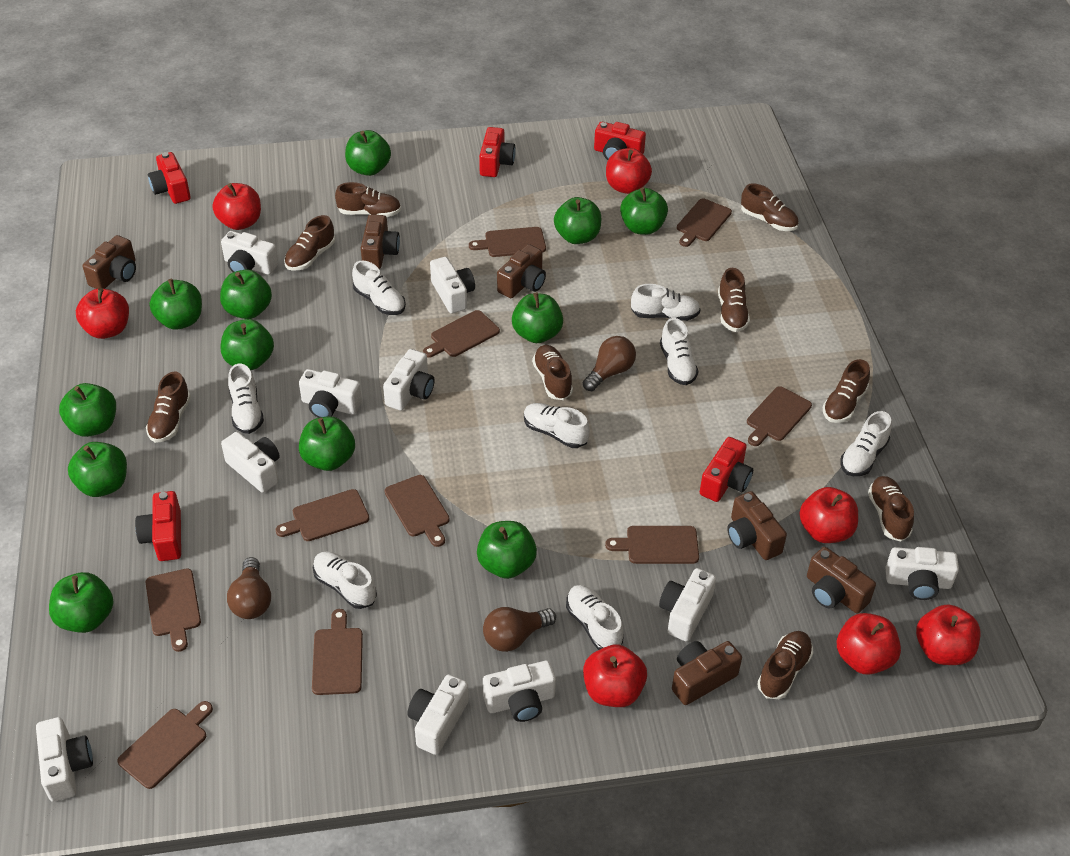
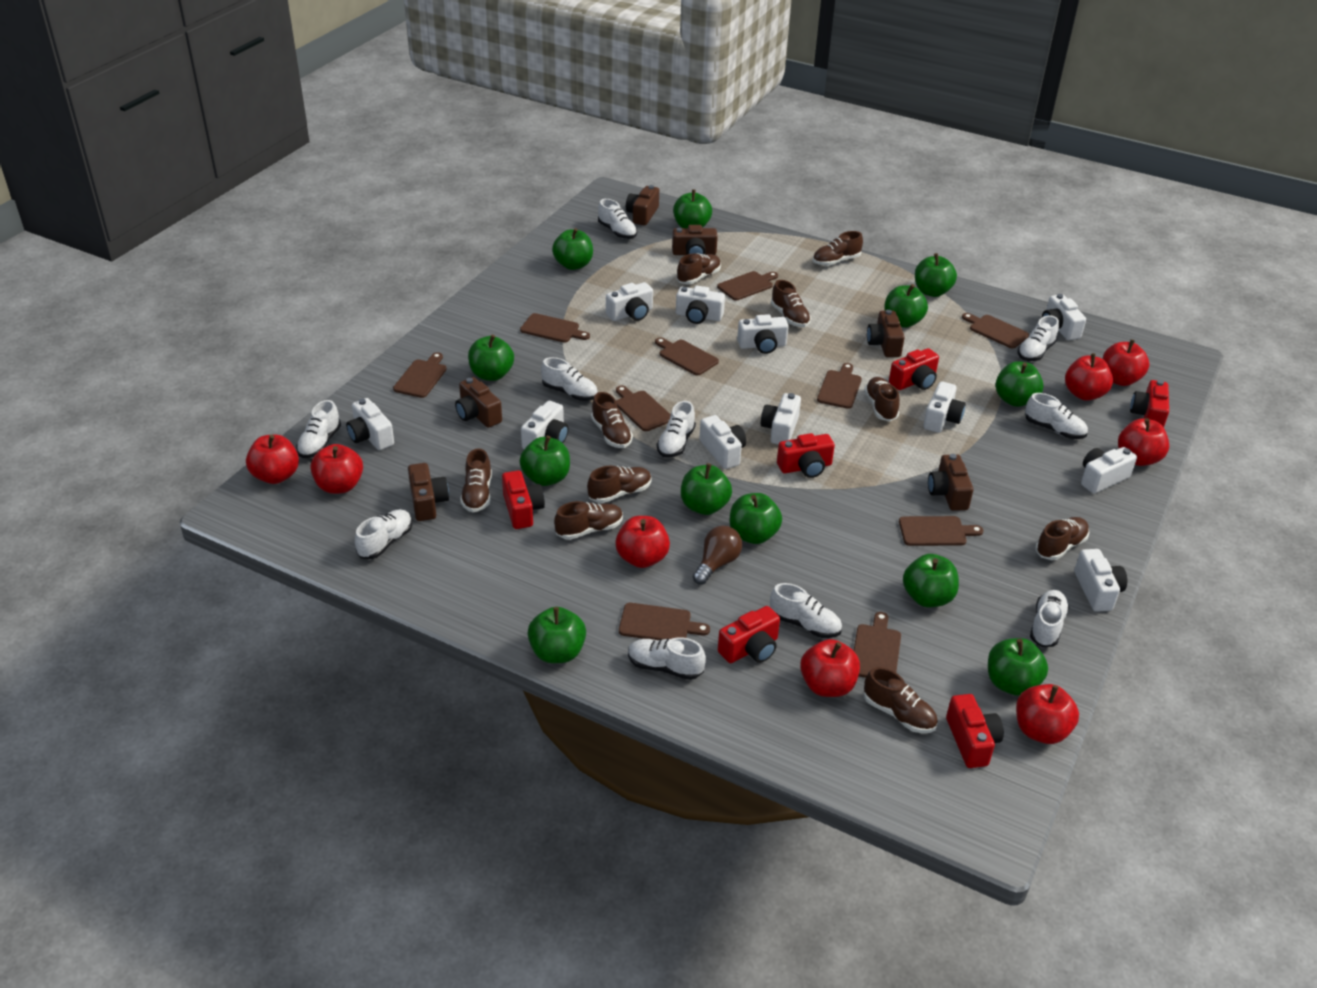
brown light bulb: [227,557,271,619] [483,607,556,652] [583,336,636,391] = 3 -> [693,525,742,585] = 1
brown shoe: [146,372,191,443] [284,215,335,271] [335,182,401,217] [532,345,573,400] [718,268,750,332] [741,183,799,231] [757,631,813,699] [823,359,870,423] [868,476,914,542] = 9 -> [460,448,492,512] [554,501,623,540] [587,466,651,503] [591,392,633,448] [677,253,721,284] [771,280,811,327] [813,231,863,266] [864,377,900,421] [864,667,938,733] [1036,517,1089,560] = 10
red apple: [76,288,129,339] [212,183,261,230] [583,644,647,707] [606,148,652,194] [799,487,858,543] [837,613,901,675] [916,604,980,665] = 7 -> [246,434,299,484] [310,444,363,494] [615,516,670,568] [800,639,860,697] [1016,684,1079,744] [1065,353,1113,401] [1103,339,1149,386] [1118,418,1169,466] = 8
red camera: [135,491,181,561] [148,152,191,204] [479,127,516,177] [594,122,646,160] [700,437,753,502] = 5 -> [502,470,545,529] [718,606,780,663] [777,433,835,478] [889,348,939,390] [946,694,1004,768] [1130,380,1169,427] = 6
white camera: [36,717,93,801] [221,231,278,275] [221,432,280,493] [299,369,362,418] [383,349,434,411] [408,674,469,755] [430,257,475,314] [483,661,556,722] [659,568,716,641] [885,547,959,600] = 10 -> [346,398,394,450] [521,401,569,449] [606,282,653,321] [676,286,725,324] [699,415,746,469] [737,314,789,354] [761,393,801,445] [923,381,966,433] [1042,294,1086,340] [1074,549,1127,612] [1081,447,1137,494] = 11
white shoe: [228,364,264,434] [313,551,377,609] [352,261,406,315] [524,403,590,448] [566,585,624,650] [631,284,701,321] [660,318,699,385] [840,411,892,476] = 8 -> [296,400,341,458] [355,509,412,559] [541,357,598,401] [598,199,637,239] [628,637,706,680] [657,401,696,458] [770,583,842,638] [1018,315,1059,361] [1025,393,1088,439] [1030,590,1069,647] = 10

